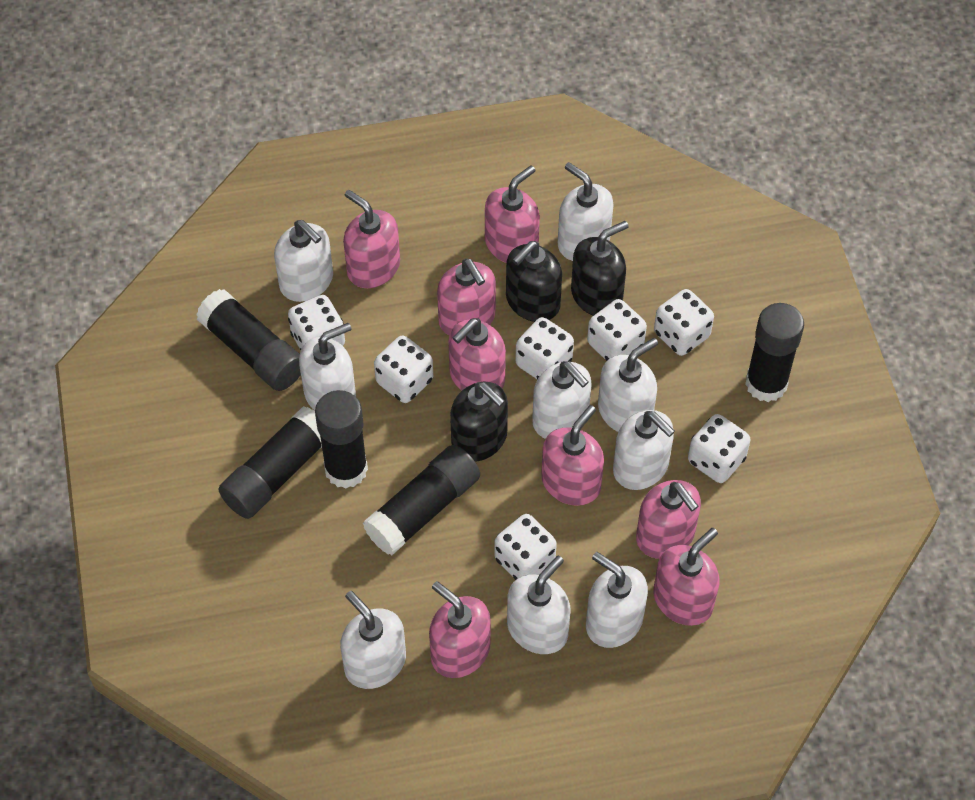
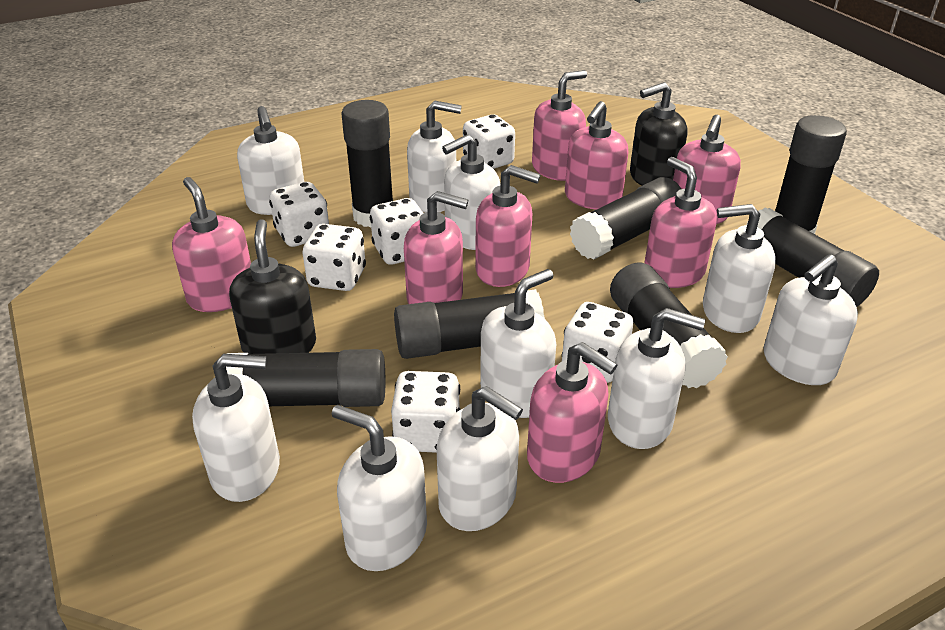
black glue stick: [196,289,301,391] [218,406,322,519] [315,390,368,489] [363,445,480,555] [745,303,804,402] = 5 -> [226,349,385,407] [342,100,393,227] [394,289,545,359] [570,177,681,260] [610,263,728,388] [747,207,879,307] [775,115,847,234] = 7
black soap dispenser: [450,382,508,462] [506,241,562,322] [571,221,629,316] = 3 -> [229,219,316,354] [630,82,687,186] = 2
white dice: [288,295,345,351] [374,336,433,403] [494,514,557,580] [515,317,574,380] [587,299,647,361] [654,289,714,356] [688,414,751,483] = 7 -> [269,182,329,247] [302,224,366,291] [370,198,423,265] [391,371,461,453] [463,114,515,169] [562,302,633,383] = 6
white soap dispenser: [274,220,333,302] [299,323,356,411] [340,591,406,689] [507,555,570,654] [532,361,592,439] [558,162,614,261] [586,552,648,648] [598,338,658,432] [613,410,675,490] = 9 -> [192,354,280,502] [237,106,304,215] [332,405,427,571] [407,101,462,213] [436,386,523,531] [442,134,501,250] [480,269,556,418] [608,308,705,449] [703,204,776,333] [764,254,858,385] = 10

